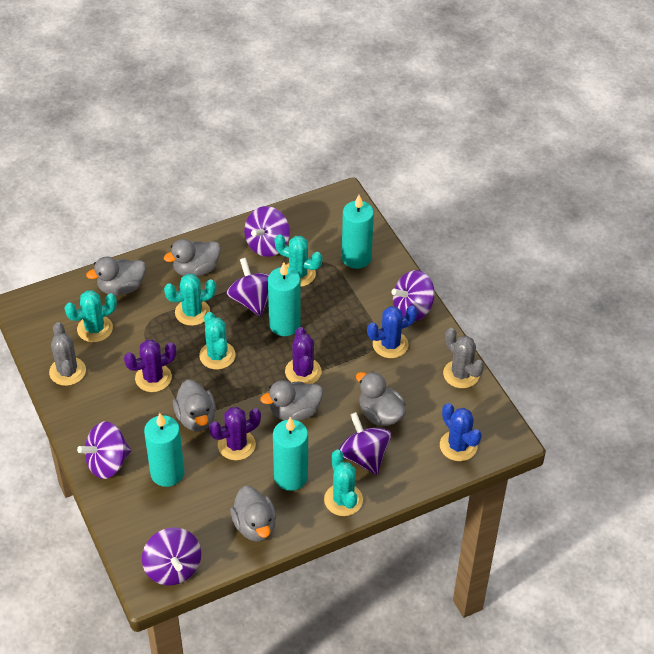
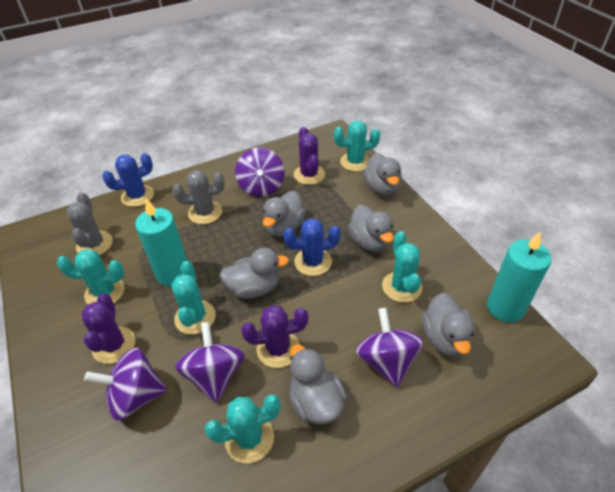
purple spinning top: [77,421,131,479] [142,528,201,585] [226,258,269,317] [244,206,290,257] [339,412,391,475] [391,270,435,321] = 6 -> [84,348,167,421] [175,322,245,403] [235,147,285,197] [355,308,424,388] = 4
turquoise candle: [144,413,184,487] [268,262,301,336] [273,417,308,491] [341,195,374,269] = 4 -> [135,199,187,286] [487,231,552,323] = 2

